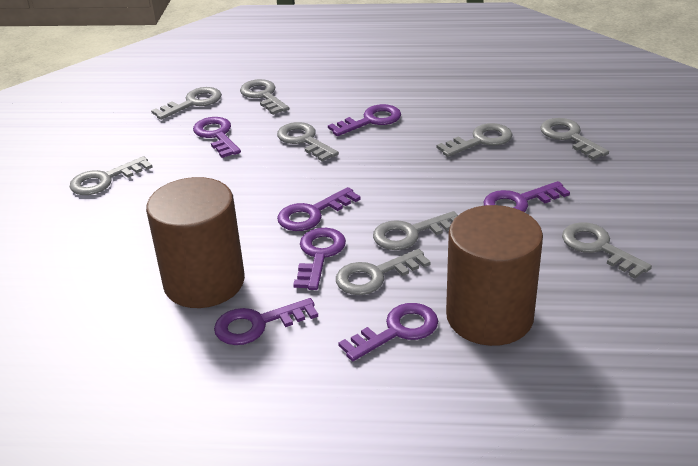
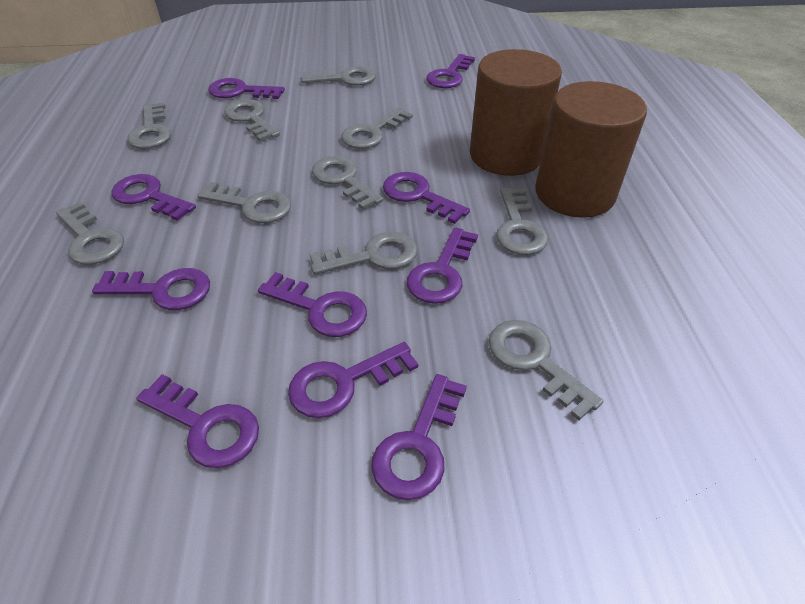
grey key: [70,156,153,195] [151,87,222,120] [240,79,289,115] [277,122,339,162] [336,249,430,295] [373,211,458,250] [437,123,513,157] [541,118,609,160] [562,222,652,279] = 9 -> [56,202,124,265] [127,103,171,149] [197,182,291,223] [224,99,280,142] [301,66,376,86] [310,232,418,275] [312,156,383,210] [341,108,413,149] [489,320,604,421] [496,187,548,255] = 10
purple key: [193,117,241,158] [214,298,318,345] [277,187,361,231] [293,228,346,290] [328,104,401,136] [338,303,438,361] [483,181,570,212] = 7 -> [92,268,210,310] [111,174,196,221] [136,374,259,468] [208,78,285,99] [258,272,367,337] [288,342,418,418] [371,374,467,500] [383,172,470,224] [407,227,478,304] [426,54,475,88] = 10

